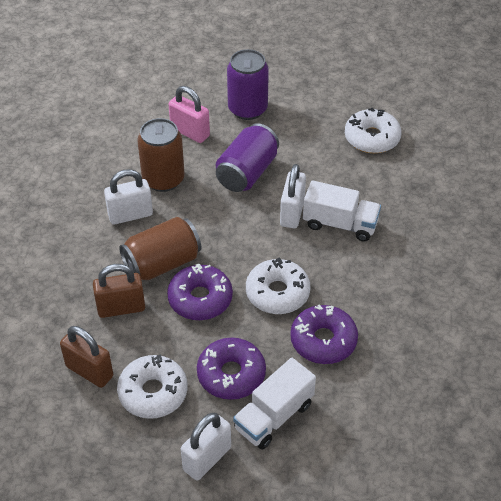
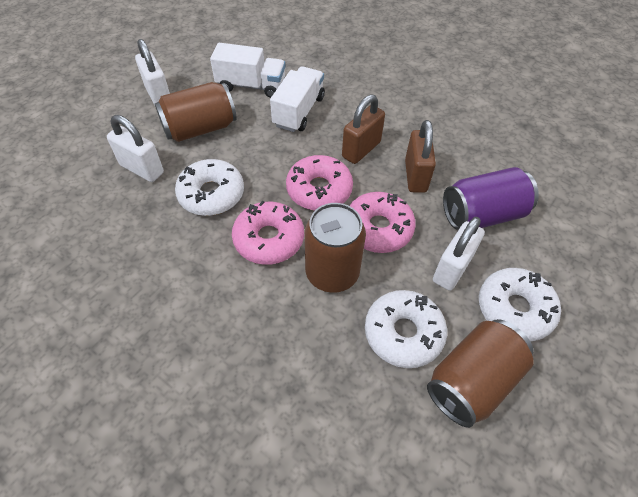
brown can: [119,217,201,280] [137,118,185,192] = 2 -> [155,82,237,142] [305,203,366,293] [427,319,534,428] = 3
pink donut: none = 0 -> [232,201,304,265] [286,155,353,210] [349,192,416,253] = 3
pink padlock: [169,86,210,143] = 1 -> none = 0
purple can: [216,123,279,192] [227,49,269,120] = 2 -> [443,167,539,230] = 1
purple donut: [167,263,233,320] [197,338,266,400] [290,305,358,364] = 3 -> none = 0

